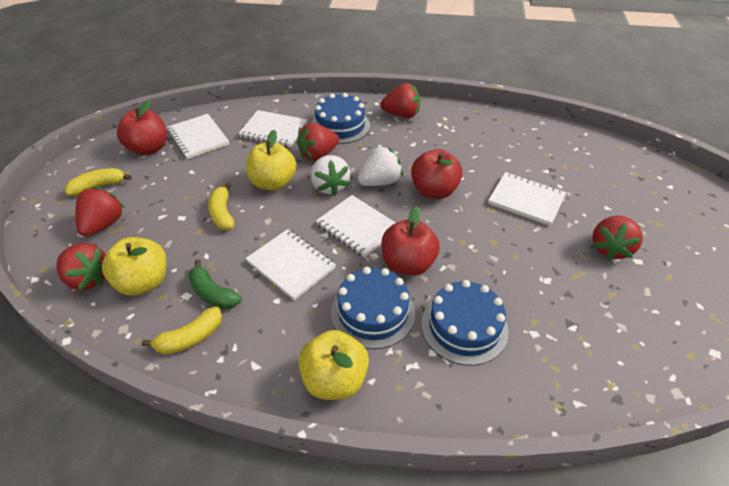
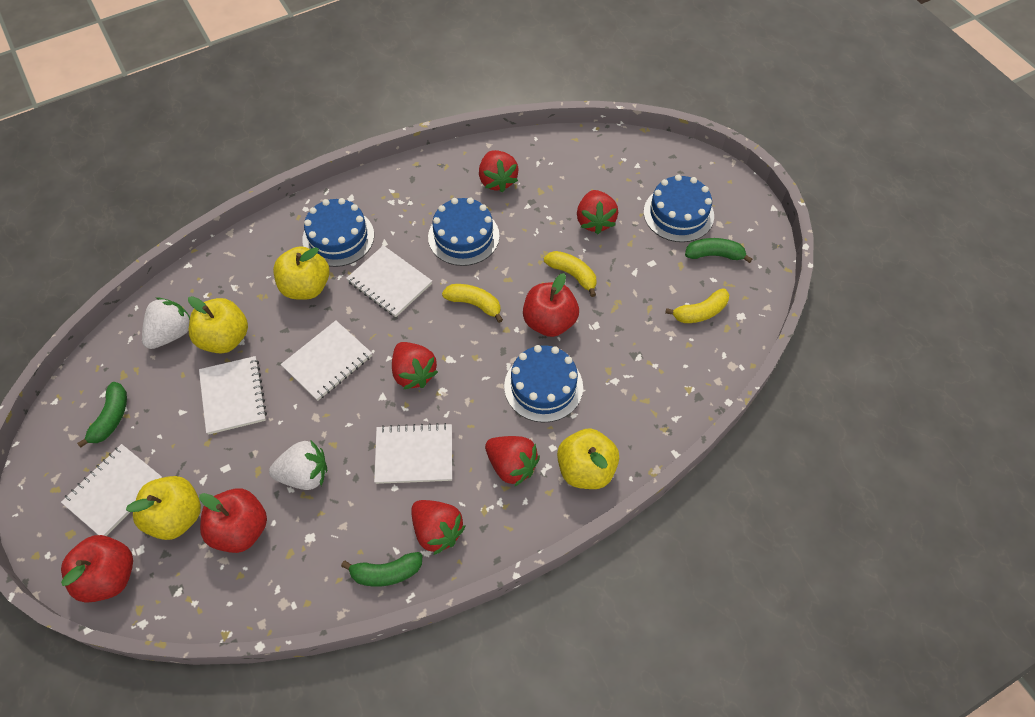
blue cake: [311,93,370,144] [331,267,415,349] [421,280,508,366] = 3 -> [302,198,374,267] [428,197,500,266] [504,345,583,422] [644,175,714,242] = 4
green banana: [188,259,242,309] = 1 -> [77,382,127,448] [341,552,423,587] [685,238,752,263] = 3
yellow apple: [102,237,167,296] [246,130,297,191] [298,330,369,400] = 3 -> [126,476,201,540] [188,296,248,354] [273,246,330,300] [557,428,619,489] = 4

